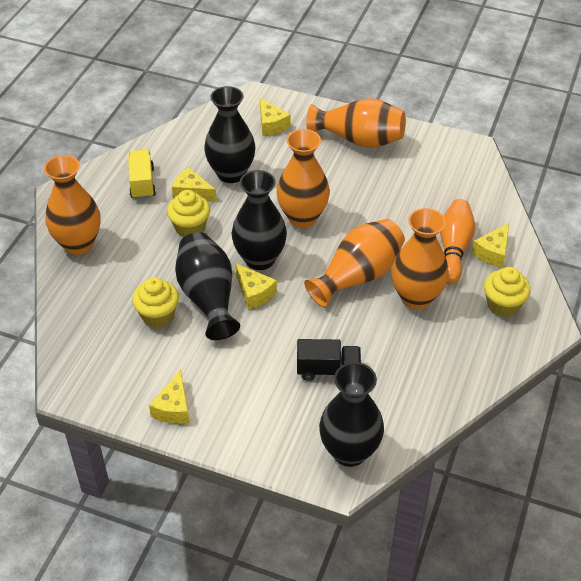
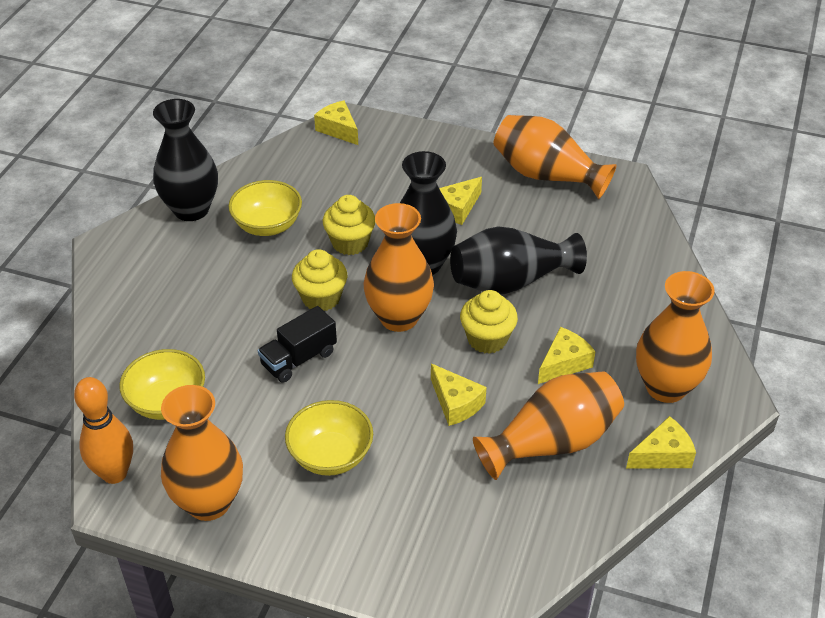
black vase: [175,232,240,340] [204,86,255,183] [231,170,287,270] [319,362,384,467] = 4 -> [153,99,218,221] [400,151,457,275] [450,227,587,294] = 3
yellow bowl: none = 0 -> [119,349,205,420] [228,180,302,236] [285,400,373,476] = 3
yellow truck: [128,150,156,199] = 1 -> none = 0

